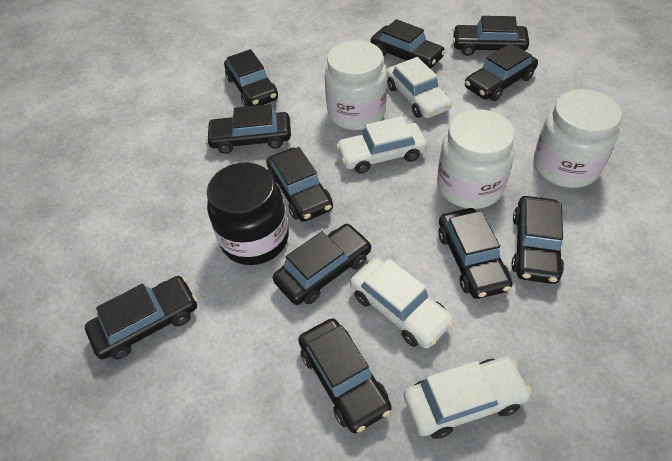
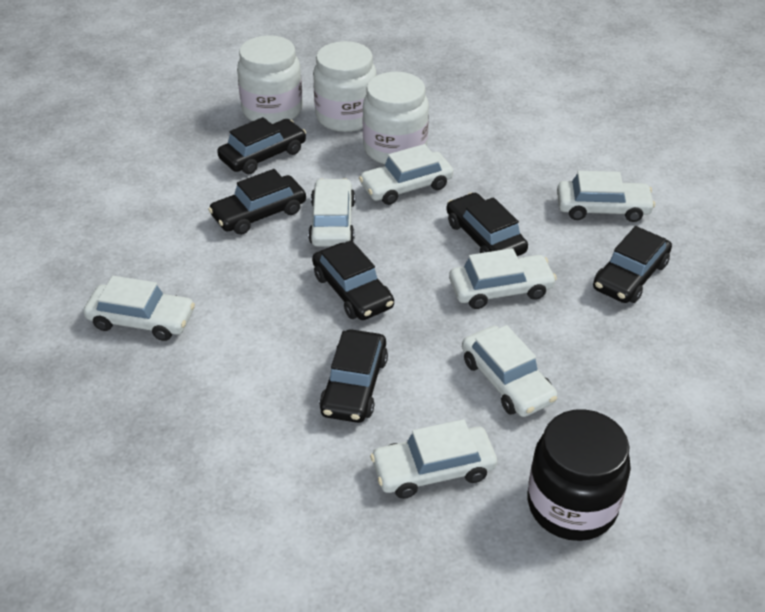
black car: [85,276,197,359] [206,104,291,154] [224,49,278,106] [266,147,333,222] [273,224,372,305] [298,318,392,433] [370,19,446,69] [438,208,513,299] [453,16,529,56] [465,43,538,101] [511,196,564,284] = 11 -> [208,169,306,235] [217,117,306,174] [312,240,394,320] [319,329,388,423] [446,192,528,256] [593,226,672,303] = 6
white car: [336,116,427,174] [350,258,454,349] [387,57,452,118] [404,357,532,439] = 4 -> [84,276,195,341] [308,178,355,247] [359,144,453,205] [370,419,497,499] [449,248,557,309] [462,325,557,417] [557,171,655,222] = 7

